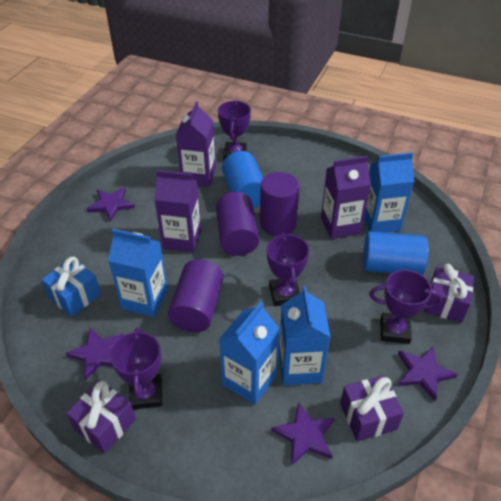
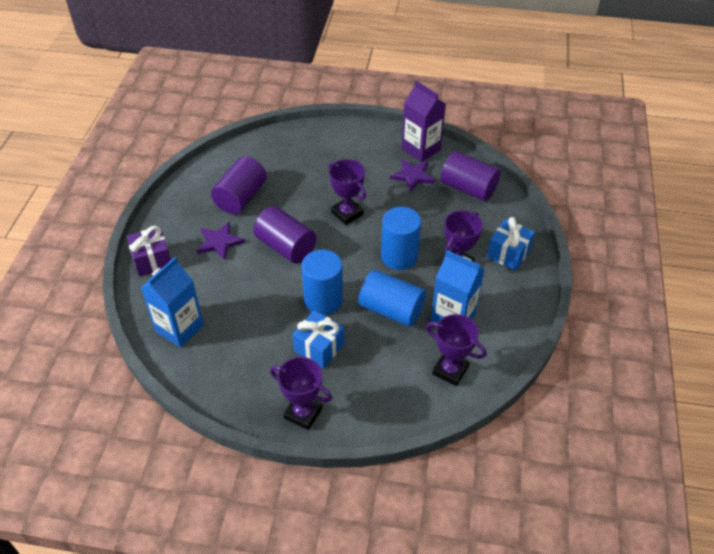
blue carton: [108,229,168,317] [219,302,280,405] [279,286,331,385] [364,153,414,233] = 4 -> [141,257,204,348] [430,250,485,322] = 2
blue cylinder: [222,151,263,208] [363,231,428,275] = 2 -> [301,250,343,315] [358,270,426,327] [381,207,421,270] = 3
blue gift: [42,257,101,317] = 1 -> [292,310,344,368] [487,217,535,271] = 2
purple carton: [154,170,201,253] [176,101,216,187] [321,156,371,239] = 3 -> [401,81,446,163] = 1
purple gift: [66,380,136,454] [340,375,404,442] [425,264,474,323] = 3 -> [127,226,171,277] = 1
purple star: [65,328,124,381] [87,187,135,222] [271,402,335,466] [398,346,458,401] = 4 -> [197,222,245,260] [390,159,435,192] = 2

